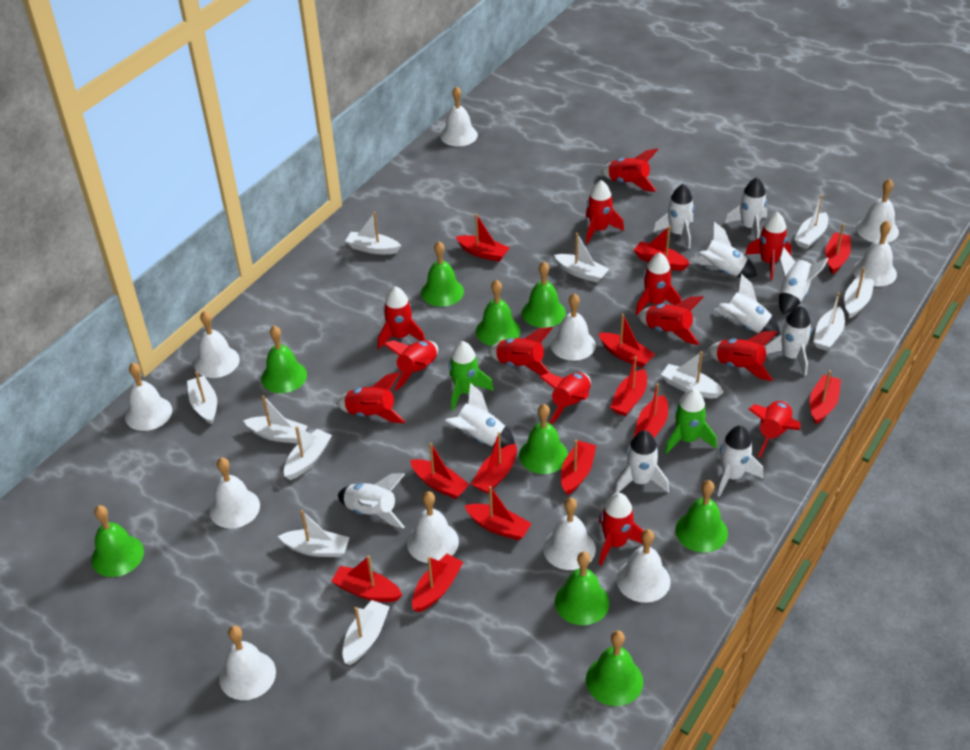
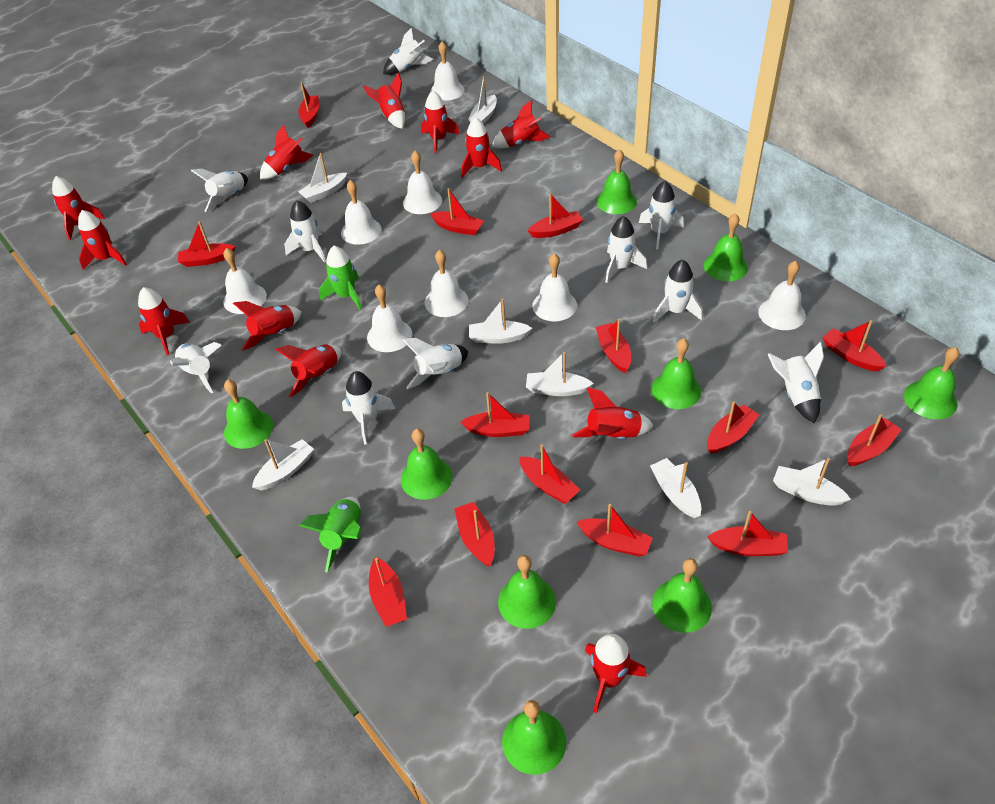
red boat: [331,555,402,602] [410,443,470,499] [412,554,463,612] [456,214,509,262] [464,486,532,540] [471,432,517,494] [561,440,596,495] [599,314,655,368] [610,356,647,416] [634,226,690,271] [634,383,668,438] [810,370,841,425] [825,223,851,274] = 13 -> [178,221,236,267] [299,82,319,128] [369,557,407,627] [430,188,484,235] [454,502,495,567] [461,392,530,437] [519,444,580,504] [528,193,583,238] [577,504,653,556] [596,319,631,373] [707,401,759,454] [708,511,788,556] [822,320,887,371] [847,414,902,466] = 14
red rocket: [336,372,406,423] [378,286,425,349] [384,340,438,391] [488,327,552,375] [540,372,591,424] [586,180,624,244] [599,493,643,566] [601,148,658,192] [635,253,681,315] [637,296,704,345] [707,331,777,381] [745,212,792,280] [749,401,801,457] = 13 -> [52,176,105,240] [78,210,127,270] [138,287,190,356] [233,301,302,351] [260,124,313,180] [275,344,342,397] [363,73,405,129] [421,91,460,153] [461,117,502,178] [492,100,551,149] [572,387,653,439] [585,634,647,713] = 12
white bell: [125,363,172,431] [194,311,240,378] [209,457,260,528] [219,625,276,700] [407,491,459,563] [440,86,478,146] [543,498,596,570] [550,293,596,361] [617,529,670,603] [853,221,897,286] [856,179,899,243] = 11 -> [223,248,267,314] [341,180,381,245] [367,285,412,352] [403,151,442,214] [425,250,469,317] [430,42,465,101] [532,253,577,321] [758,261,806,330] = 8
white boat: [187,371,217,424] [243,395,307,443] [278,510,350,557] [284,426,332,480] [343,600,390,665] [345,212,401,254] [554,233,609,283] [661,351,724,398] [794,195,828,249] [813,292,845,351] [844,267,874,318] = 11 -> [252,439,314,491] [298,153,347,203] [468,76,497,124] [469,299,532,344] [526,352,594,396] [650,458,701,518] [773,458,851,506] = 7

